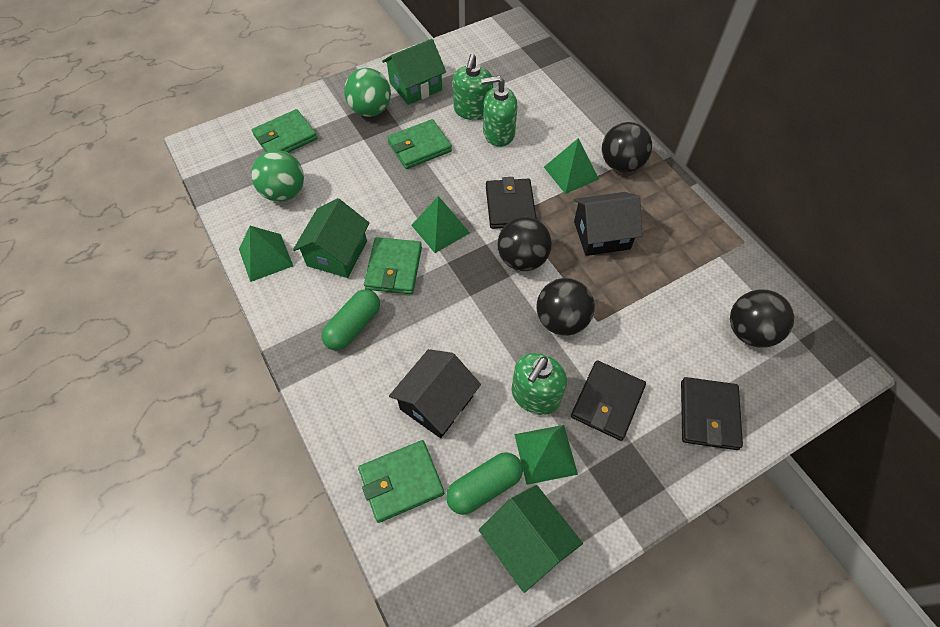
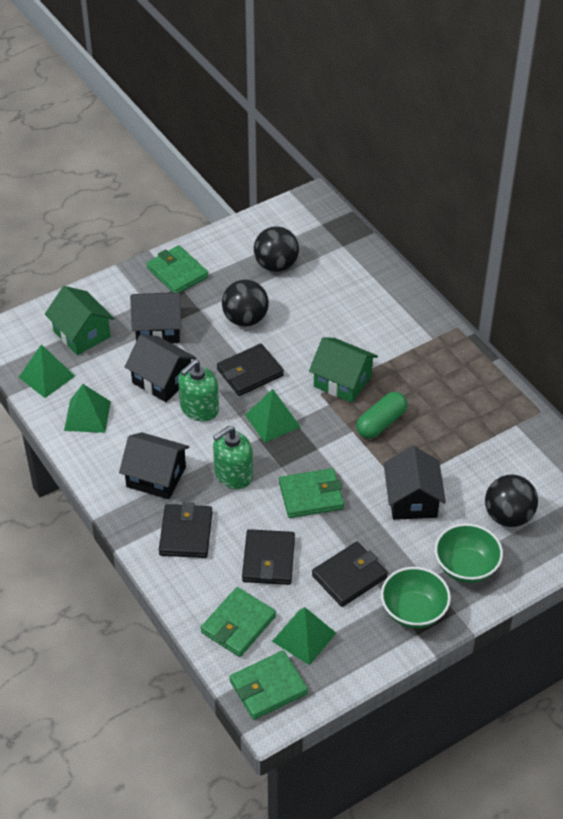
black ball: [497,217,552,271] [537,278,595,336] [602,122,652,173] [730,290,794,348] = 4 -> [222,279,269,327] [254,226,299,272] [485,475,538,527] = 3
black house: [389,349,481,438] [574,192,643,256] = 2 -> [119,432,190,499] [125,335,196,402] [130,292,182,343] [384,446,446,520] = 4
black wallet: [486,177,537,229] [571,360,646,441] [681,377,743,450] = 3 -> [159,502,212,558] [217,344,284,396] [242,529,295,585] [312,542,388,607] = 4
green ball: [251,150,304,202] [344,68,391,117] = 2 -> none = 0
green bowl: none = 0 -> [381,567,451,628] [435,523,503,583] = 2
green capsule: [321,289,380,350] [446,452,523,515] = 2 -> [356,392,407,439] = 1
green house: [293,198,370,278] [382,39,446,105] [479,485,583,593] = 3 -> [45,286,114,355] [309,337,378,403] = 2
green soap dispenser: [453,54,493,120] [481,76,517,147] [512,353,567,415] = 3 -> [178,360,219,422] [213,426,253,489] = 2

